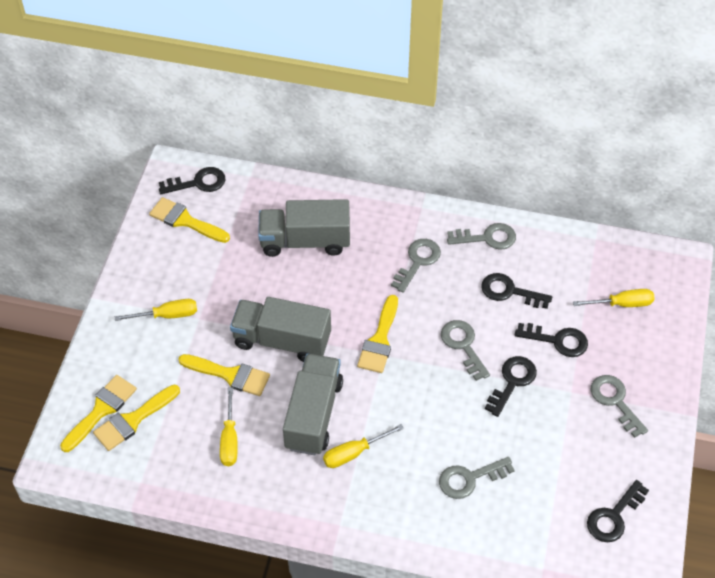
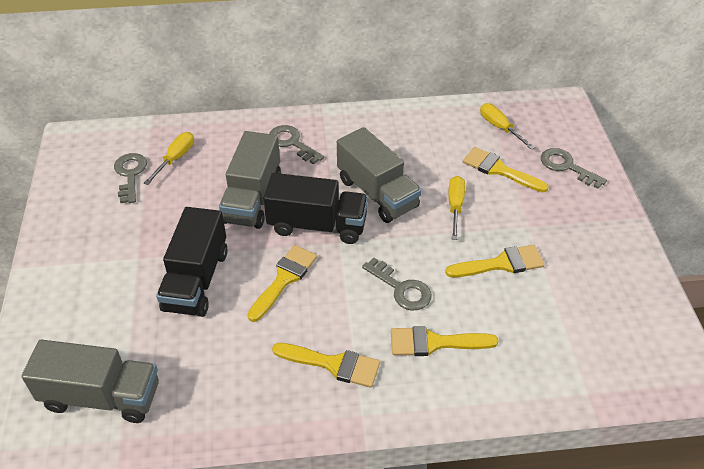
black key: [159,167,226,194] [481,273,552,309] [485,356,537,417] [515,323,588,357] [587,480,649,542] = 5 -> none = 0
black truck: none = 0 -> [156,207,228,317] [263,173,368,244] = 2
grey key: [391,239,441,293] [439,457,515,499] [441,320,490,381] [447,223,516,250] [591,375,648,438] = 5 -> [114,153,147,203] [269,125,324,165] [362,257,432,310] [541,148,607,189] = 4
yellow screwdriver: [115,299,197,321] [220,387,238,466] [323,424,404,468] [573,289,655,307] = 4 -> [144,132,194,185] [448,176,465,240] [480,103,535,150] = 3

